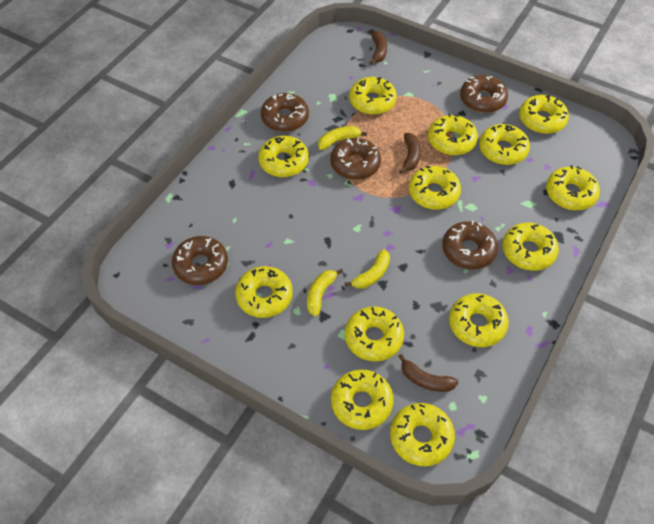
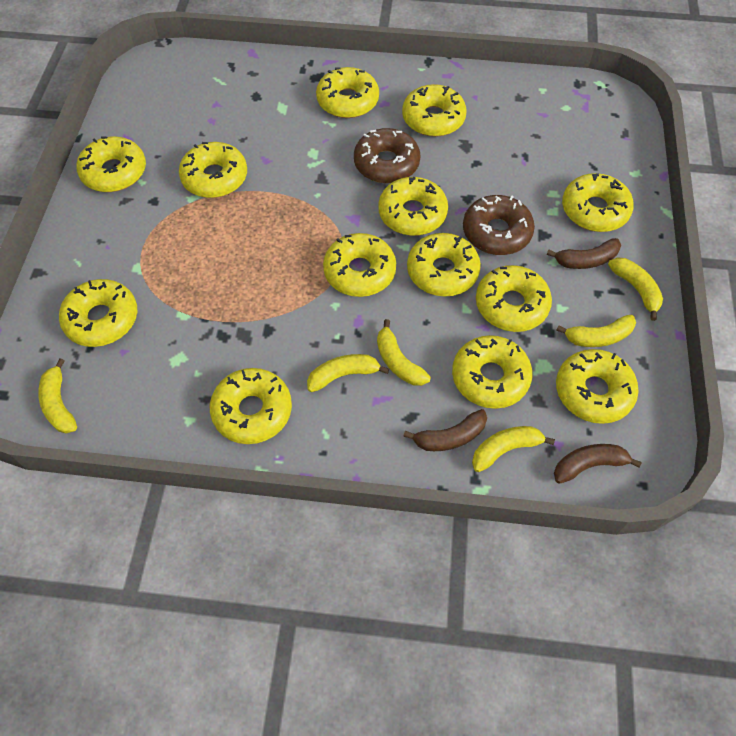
brown donut: [172,236,228,285] [261,93,309,132] [330,137,381,180] [442,221,498,270] [460,75,508,113] = 5 -> [354,128,420,183] [463,195,535,255] = 2
yellow banana: [307,269,343,316] [318,126,367,150] [345,249,390,289] = 3 -> [38,358,77,433] [307,354,389,392] [377,319,431,386] [472,426,555,472] [556,315,636,347] [608,257,663,321] = 6

